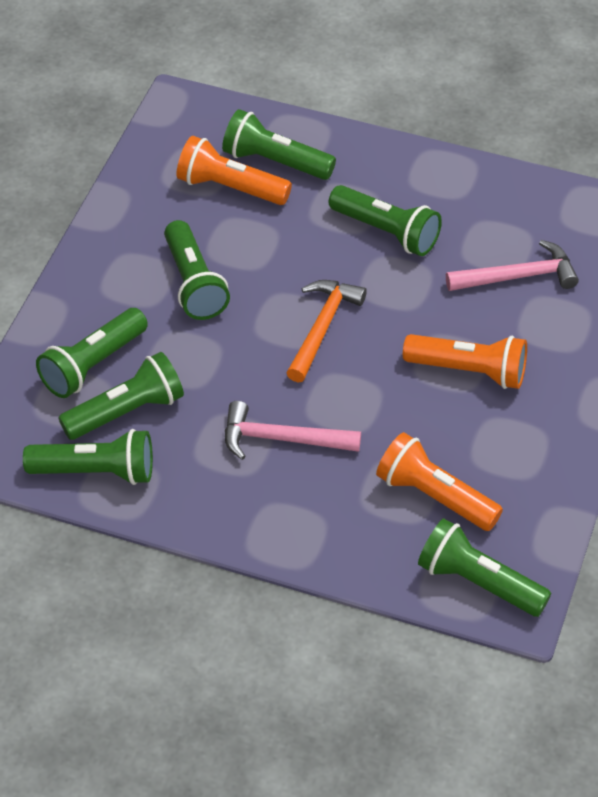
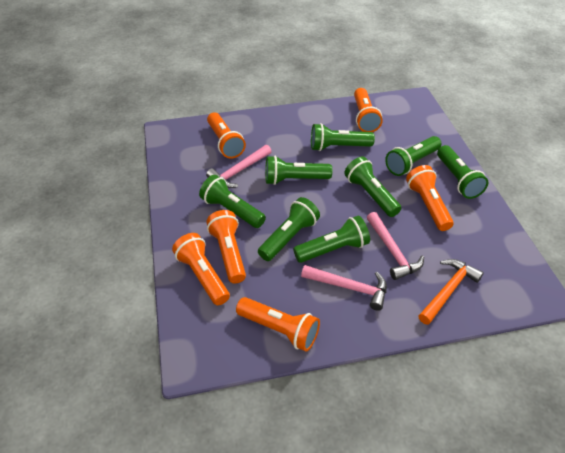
green flashlight: [23,429,153,485] [36,308,148,398] [58,352,184,440] [164,220,230,320] [222,109,336,180] [329,185,442,256] [418,518,551,617] = 7 -> [199,175,266,228] [258,197,320,261] [265,155,332,185] [293,216,370,263] [311,123,375,151] [344,156,401,217] [385,136,441,176] [437,145,488,199] = 8
orange flashlight: [177,136,292,205] [376,432,503,531] [403,334,527,389] = 3 -> [172,233,230,305] [206,210,246,283] [207,112,246,159] [236,297,320,352] [354,88,383,132] [406,165,454,231] = 6
pink hammer: [225,401,361,460] [446,240,579,291] = 2 -> [206,145,272,188] [301,265,387,311] [367,212,424,280] = 3

